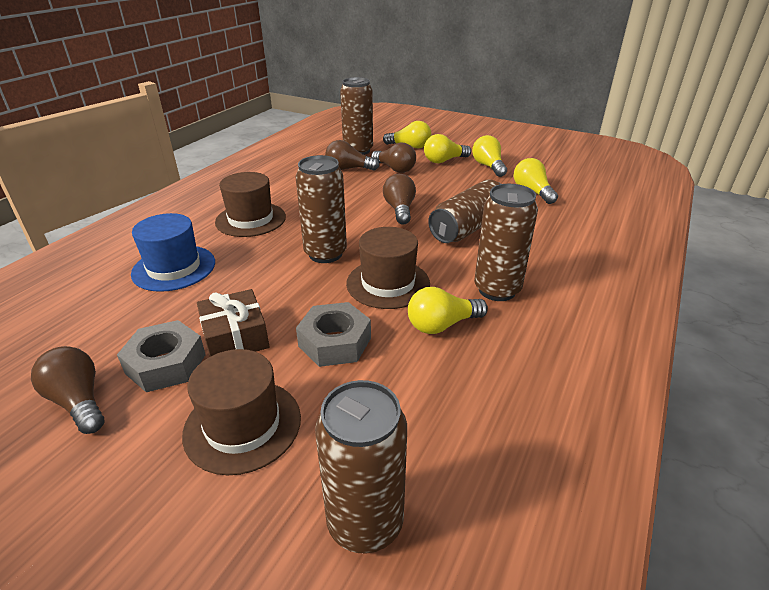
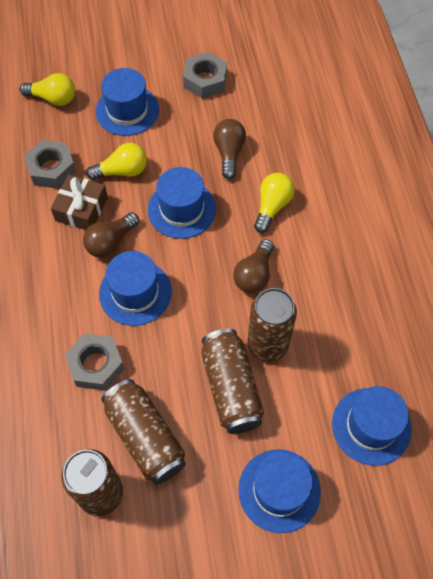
blue hat: [131,213,215,292] = 1 -> [96,68,159,136] [99,251,172,326] [148,167,216,239] [238,449,321,533] [332,386,412,466] = 5
brown can: [296,155,347,263] [315,380,407,554] [340,77,373,155] [428,179,501,243] [474,184,538,301] = 5 -> [62,449,123,516] [102,379,186,485] [201,329,264,434] [248,288,297,362] = 4
brown hat: [182,349,301,475] [215,172,286,237] [346,227,430,309] = 3 -> none = 0
brown light bulb: [31,346,104,434] [325,140,380,171] [371,143,416,173] [383,174,416,225] = 4 -> [83,212,139,258] [213,119,246,179] [233,239,274,293] = 3
grey nut: [117,320,206,392] [296,302,371,367] = 2 -> [24,140,76,189] [65,333,124,391] [183,52,227,99] = 3
yellow light bulb: [383,121,432,148] [408,287,488,334] [424,134,471,163] [472,135,507,177] [514,158,558,204] = 5 -> [20,73,75,106] [86,143,147,180] [254,173,295,233] = 3

